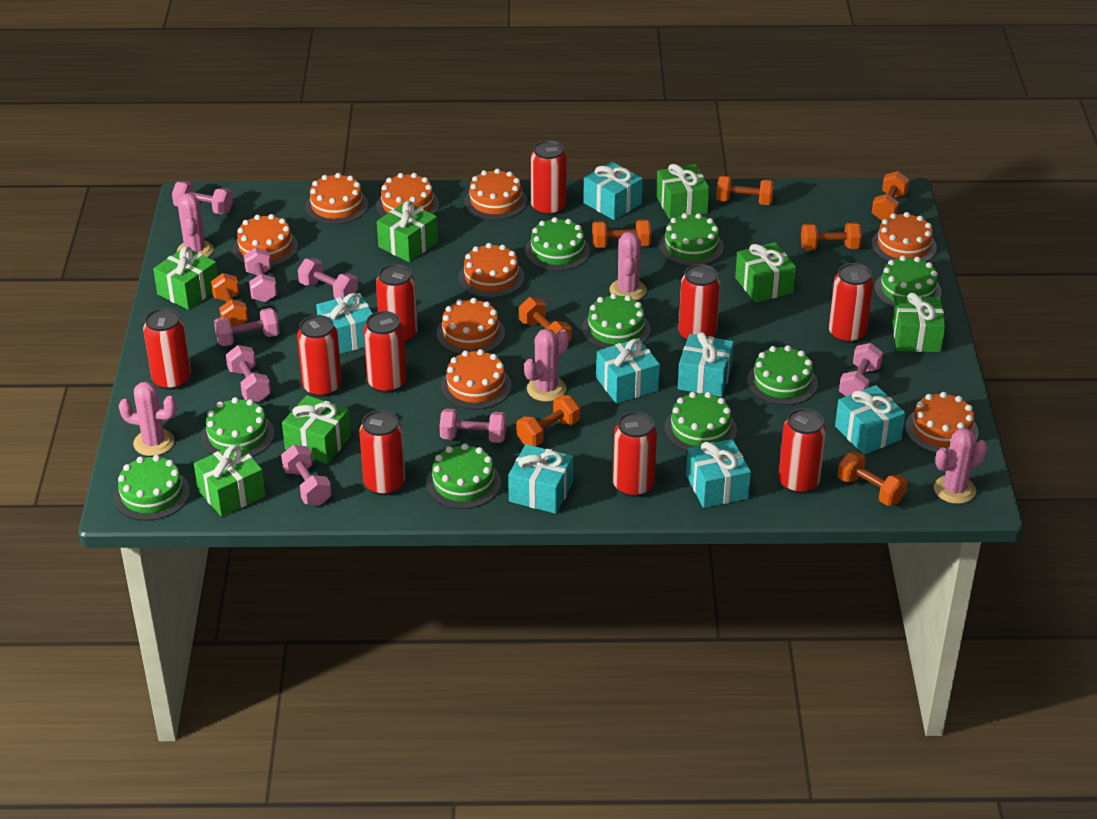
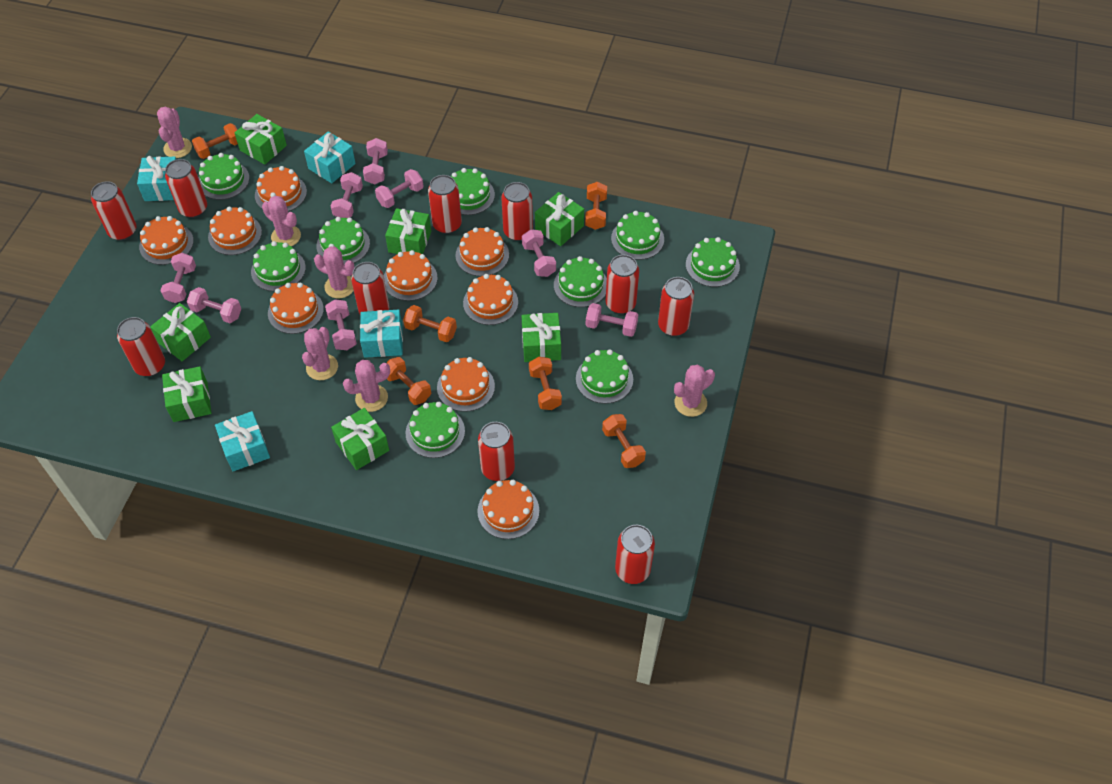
orange dumbbell: [211,273,248,326] [516,395,580,446] [519,297,571,342] [592,219,651,248] [716,175,774,205] [801,223,862,250] [837,451,907,506] [872,171,909,220] = 8 -> [192,123,238,159] [387,357,431,405] [403,305,457,342] [529,357,562,410] [585,182,607,230] [602,414,646,468] = 6
pink cactus: [119,382,177,456] [177,193,214,257] [524,329,569,402] [609,232,647,300] [934,428,987,504] = 5 -> [157,106,192,158] [262,196,301,246] [302,327,338,380] [314,246,355,298] [343,360,390,412] [674,365,715,417] = 6
turquoise gift: [316,293,373,354] [508,444,573,514] [583,161,643,220] [596,338,660,404] [678,332,734,397] [686,439,751,508] [835,385,906,455] = 7 -> [137,156,176,201] [215,411,270,471] [304,131,356,183] [360,310,403,358] = 4

